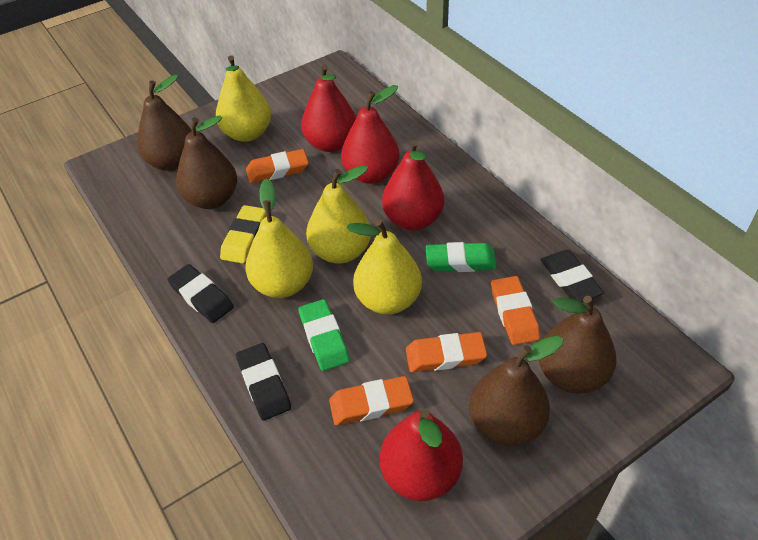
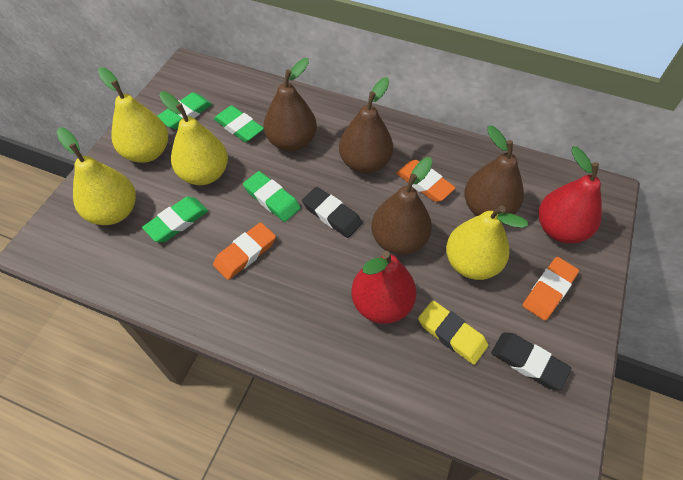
black eraser: [167,264,234,323] [236,343,291,421] [540,250,604,302] = 3 -> [302,187,362,238] [491,333,571,390] = 2
green eraser: [298,299,350,371] [426,242,497,272] = 2 -> [142,197,208,242] [157,92,212,129] [214,105,264,142] [243,171,301,222] = 4
orange eraser: [246,149,309,184] [329,376,414,425] [406,332,487,372] [491,276,540,345] = 4 -> [213,222,276,280] [396,160,456,202] [523,257,579,321] = 3
red pear: [301,65,356,152] [341,85,400,184] [380,408,463,501] [382,140,444,230] = 4 -> [351,251,417,324] [538,146,602,243] = 2

